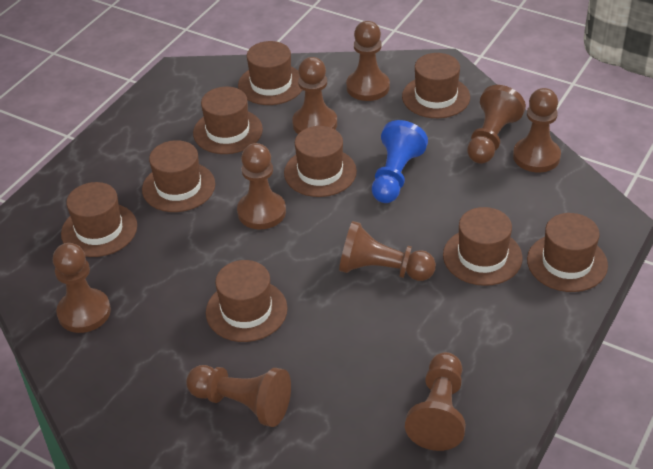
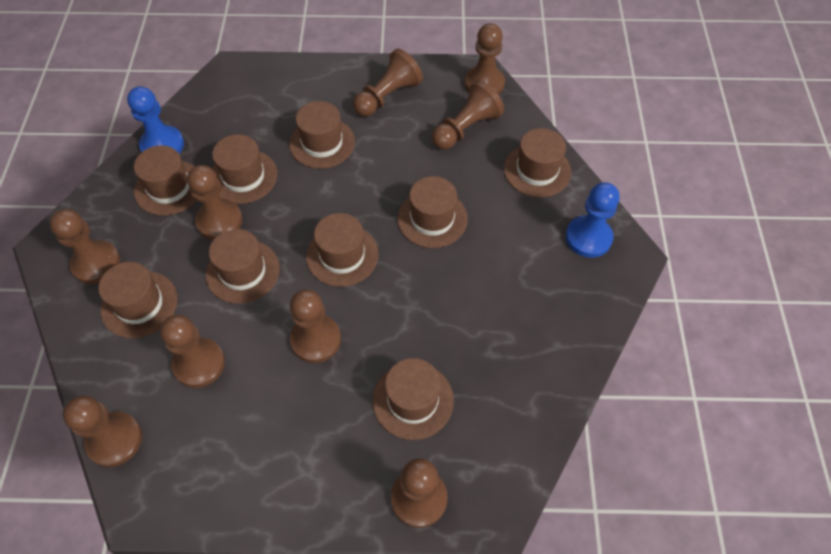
blue pawn: [372,120,428,203] = 1 -> [127,86,184,153] [566,182,620,258] = 2

